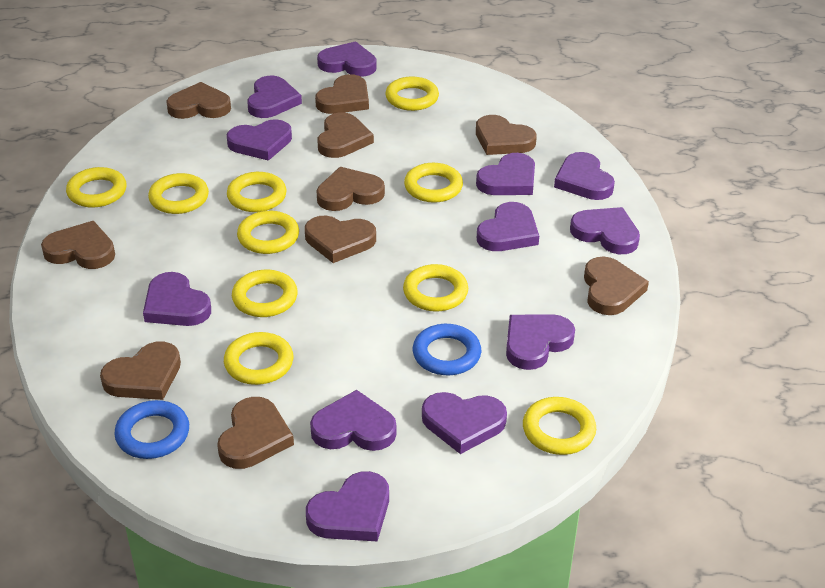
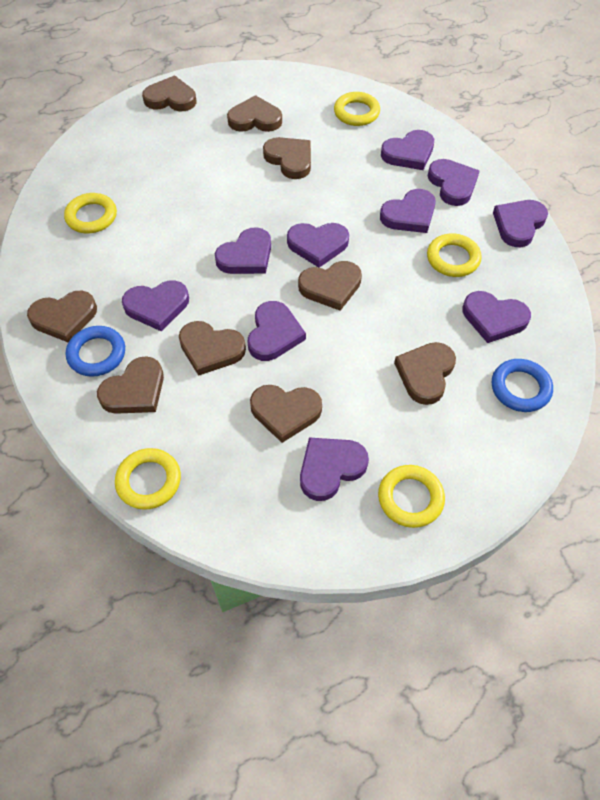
brown heart: [41,221,115,269] [100,342,181,400] [166,82,231,119] [217,397,294,469] [305,216,376,263] [315,74,369,114] [316,167,385,211] [318,112,374,158] [476,115,537,155] [584,256,649,315] = 10 -> [27,291,97,342] [97,356,164,414] [142,75,196,111] [179,321,246,376] [227,95,282,132] [250,385,322,443] [263,137,311,179] [298,261,362,311] [394,342,456,405] = 9
purple heart: [143,272,211,326] [227,119,292,161] [247,76,302,118] [306,471,389,542] [310,390,397,451] [317,41,377,77] [422,392,507,454] [476,153,535,195] [477,202,539,251] [506,314,575,370] [554,152,615,200] [570,207,640,254] = 12 -> [122,280,189,331] [215,227,271,274] [248,301,306,361] [287,223,349,268] [300,438,369,501] [380,189,436,233] [381,130,434,170] [428,159,479,206] [462,291,531,343] [493,200,548,247] = 10
yellow ring: [66,167,127,208] [148,173,209,214] [224,332,293,385] [227,172,287,212] [232,270,298,317] [237,211,299,254] [385,76,439,111] [403,264,468,312] [404,163,463,203] [523,397,596,455] = 10 -> [64,193,117,233] [115,448,181,510] [334,92,380,126] [378,465,445,528] [427,234,481,277] = 5

